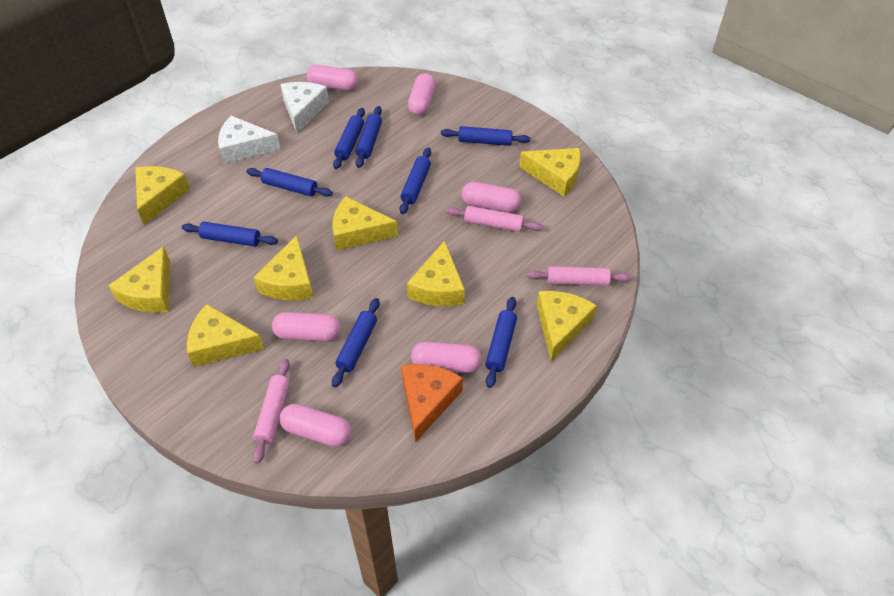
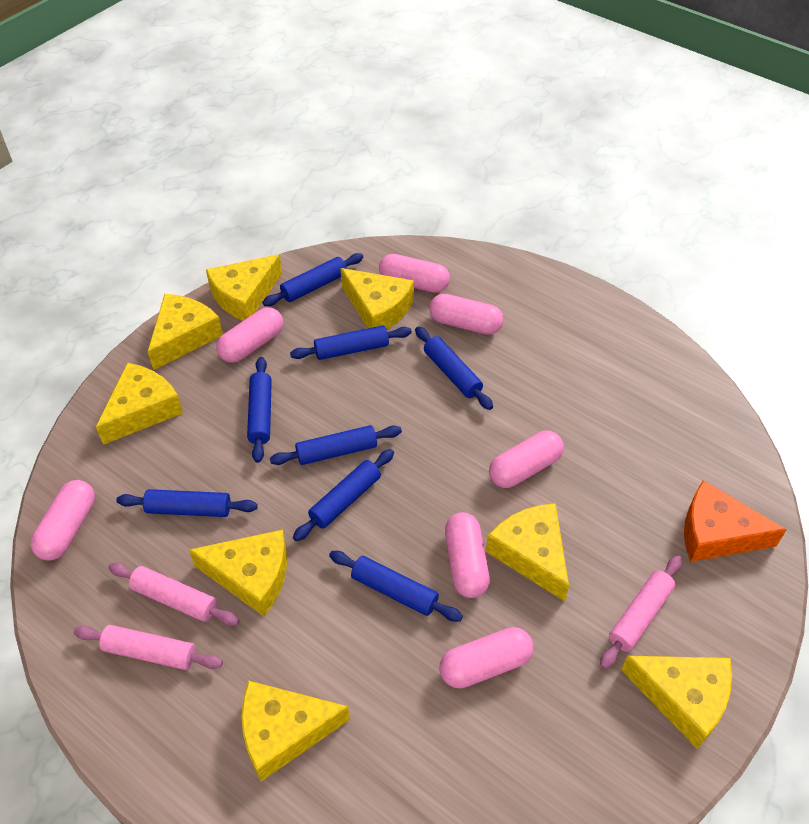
pink capsule: [272,312,341,341] [280,404,351,447] [306,65,358,91] [408,73,436,115] [411,342,482,373] [462,182,521,212] = 6 -> [30,480,95,561] [216,307,283,363] [379,254,450,293] [429,294,504,335] [439,627,533,689] [445,512,490,598] [489,431,564,488] = 7
white cheese: [218,116,281,164] [280,82,329,133] = 2 -> none = 0

